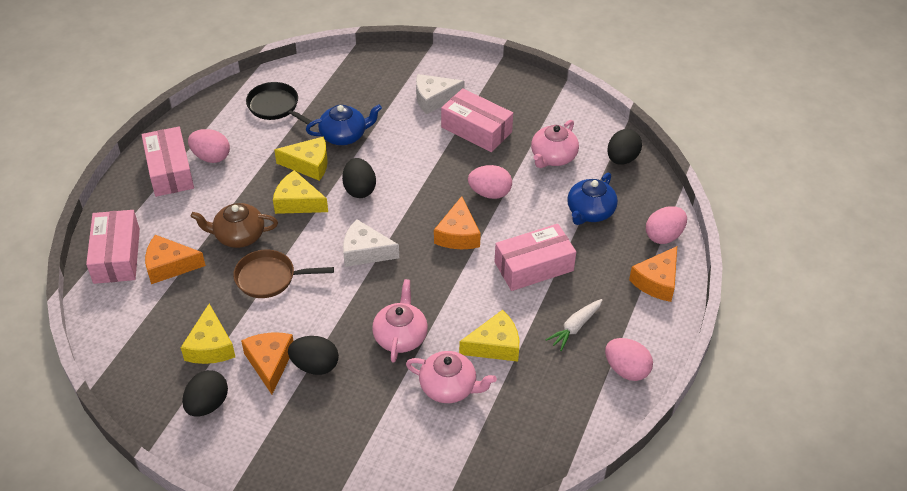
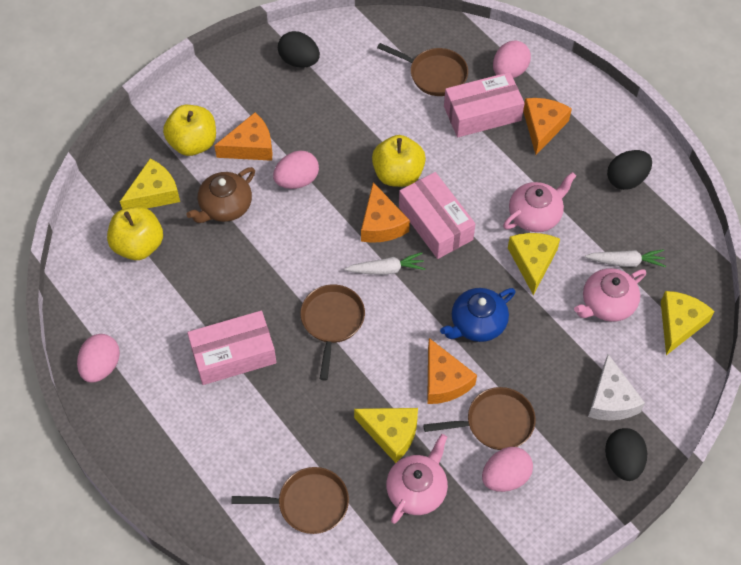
black egg: [182,370,228,417] [288,336,339,375] [342,158,376,198] [607,129,642,165] = 4 -> [278,31,320,68] [605,428,647,481] [607,150,652,190] = 3
black pan: [246,82,314,127] = 1 -> none = 0
blue teapot: [306,105,382,145] [567,173,618,225] = 2 -> [440,288,516,342] = 1
brown pan: [233,249,334,298] = 1 -> [232,467,349,534] [300,284,365,381] [377,43,468,96] [423,387,536,450] = 4
pink box: [86,210,140,284] [142,127,194,197] [441,88,513,152] [494,224,576,291] = 4 -> [187,311,276,385] [399,172,475,259] [444,72,525,137] = 3
white carrot: [546,299,602,351] = 1 -> [345,252,425,275] [585,249,666,267] = 2
white cheese: [343,219,399,267] [416,74,465,114] = 2 -> [588,354,645,420] = 1
yellow apple: none = 0 -> [107,207,163,260] [163,105,216,156] [372,135,426,187] = 3

